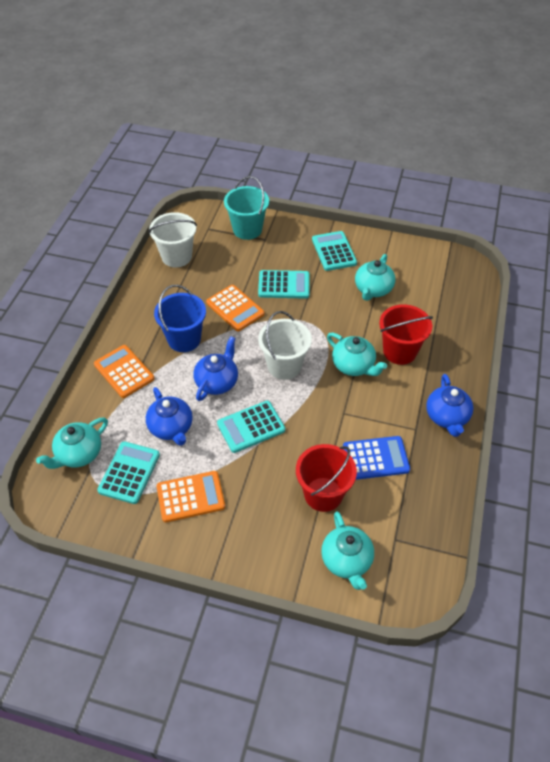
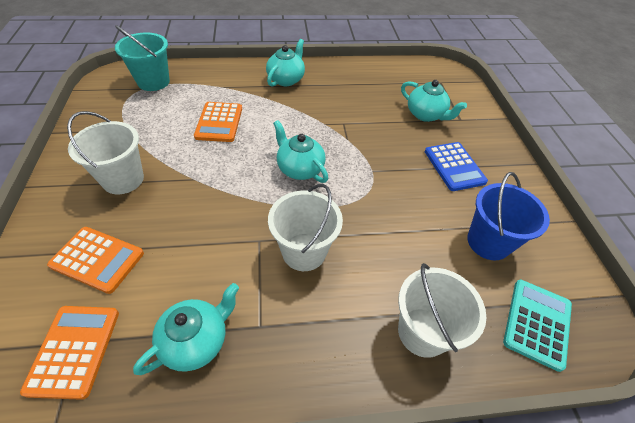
blue teapot: [146,387,193,446] [193,336,238,401] [426,374,474,437] = 3 -> none = 0
red bucket: [296,444,357,512] [379,304,433,365] = 2 -> none = 0
turquoise calculator: [97,441,160,504] [217,401,285,453] [258,270,310,299] [312,231,357,271] = 4 -> [503,280,572,372] = 1
white bucket: [148,212,197,267] [258,311,312,380] = 2 -> [67,111,144,194] [268,184,343,271] [398,263,486,358] = 3

